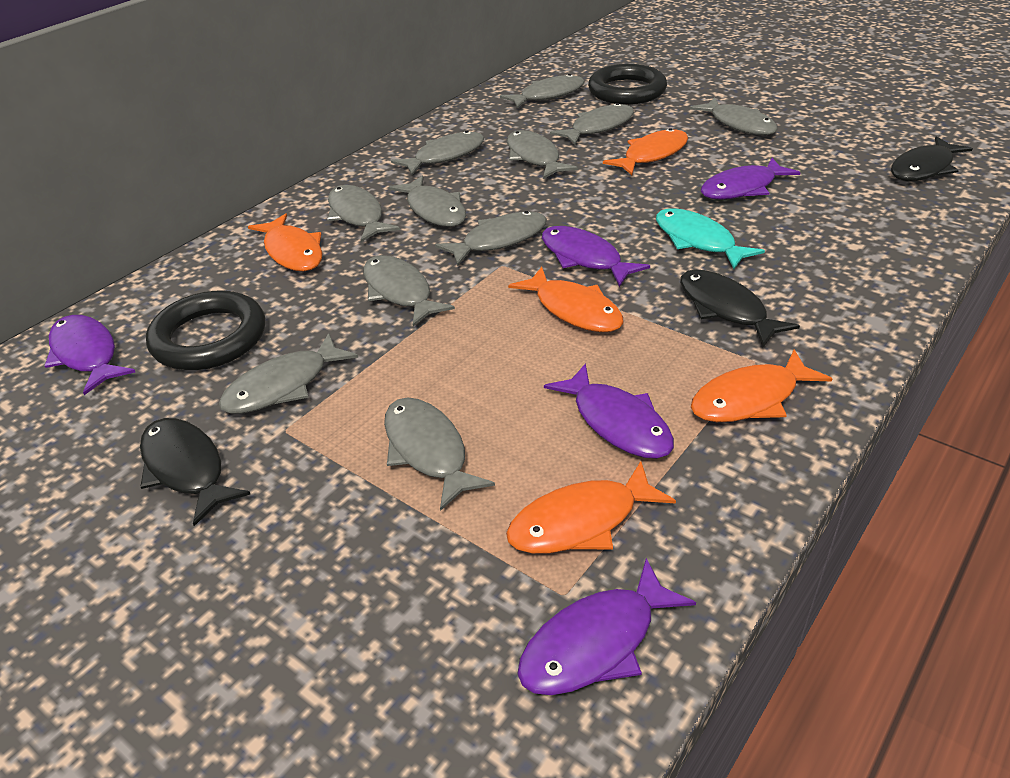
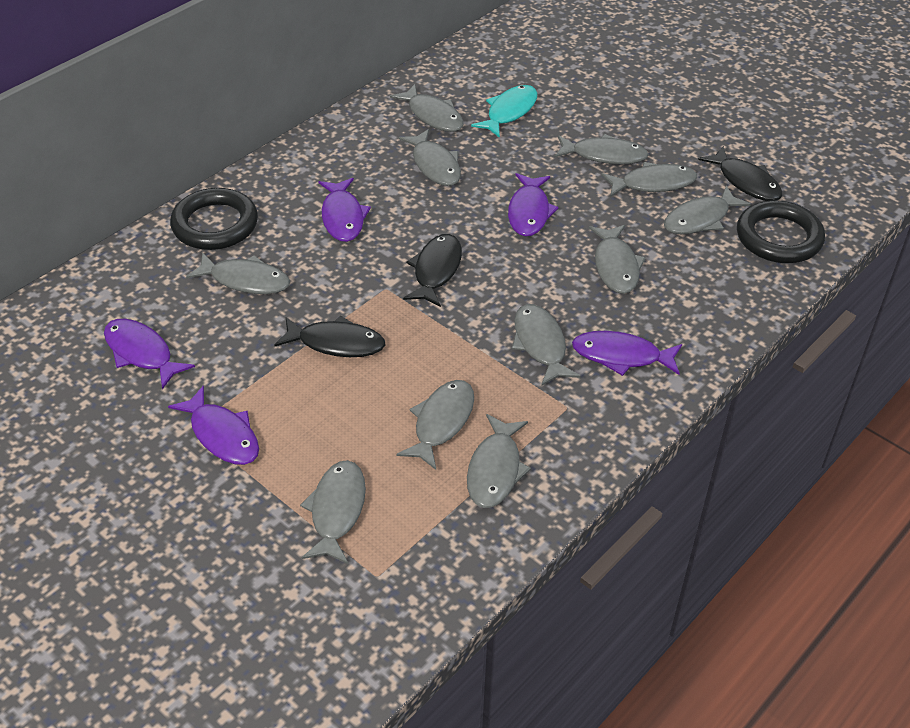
orange fish: [248,213,322,271] [506,461,676,554] [508,267,624,332] [603,128,688,175] [691,349,832,422] = 5 -> none = 0

